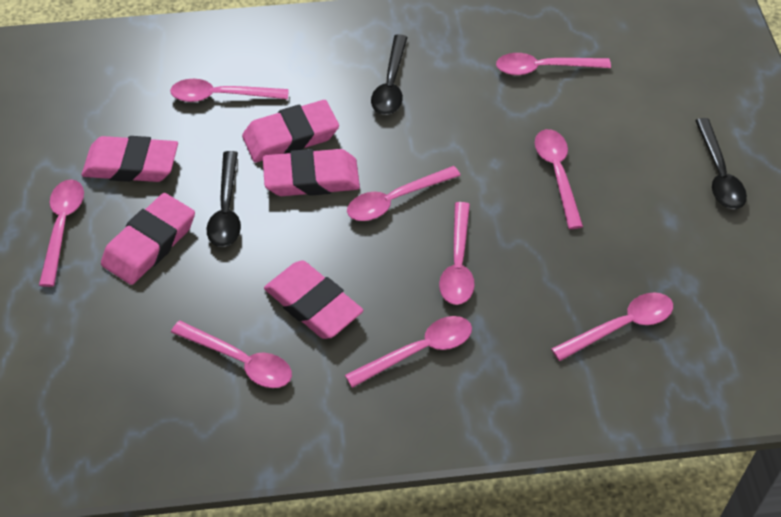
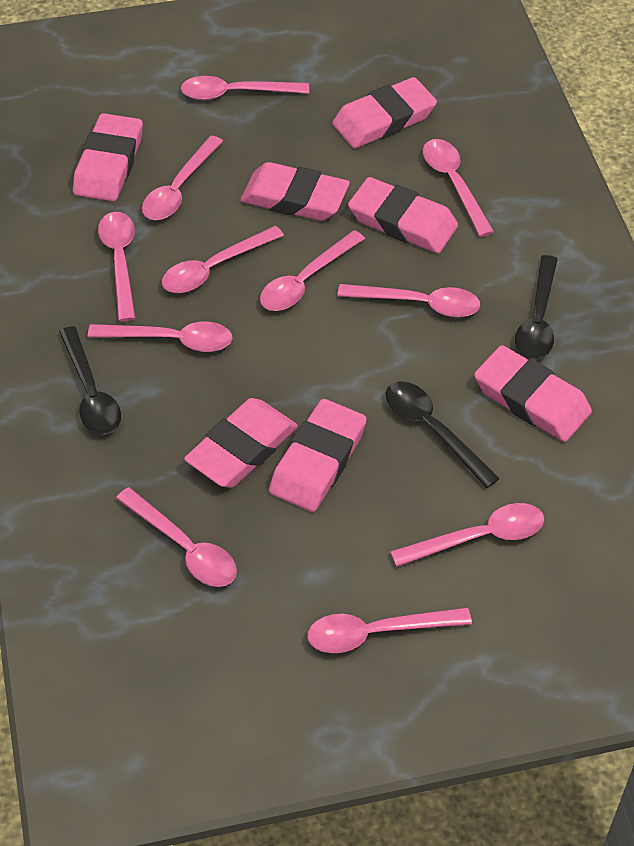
pink eraser: [82,136,178,182] [101,193,195,285] [242,100,339,163] [263,149,360,196] [264,261,363,339] = 5 -> [73,113,143,201] [184,398,298,488] [240,162,350,221] [269,399,367,512] [332,77,437,148] [348,177,458,253] [474,345,592,442] = 7
pink spoon: [39,179,84,287] [170,79,289,102] [171,321,292,388] [345,316,472,388] [347,166,461,221] [439,202,475,305] [496,53,611,75] [535,129,583,229] [551,292,673,361] = 9 -> [88,322,232,352] [98,212,136,322] [116,487,237,587] [142,135,223,220] [162,226,284,293] [181,76,309,100] [260,230,365,311] [307,607,472,653] [337,284,480,317] [390,503,544,567] [423,139,494,237] = 11

